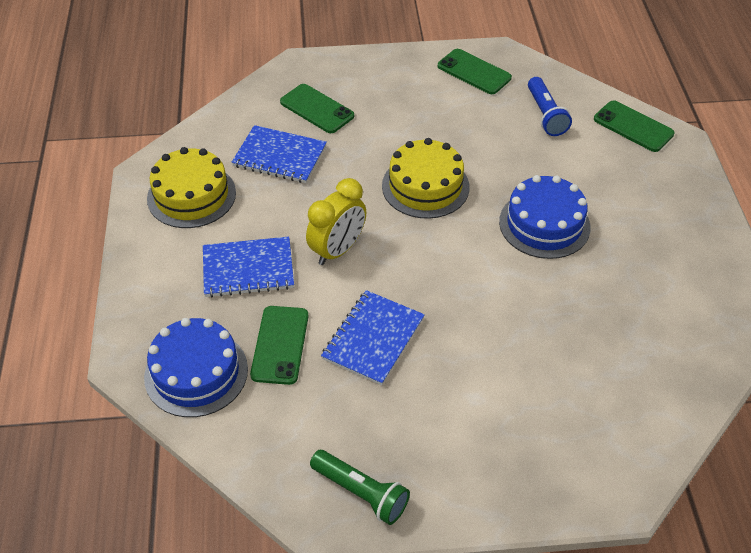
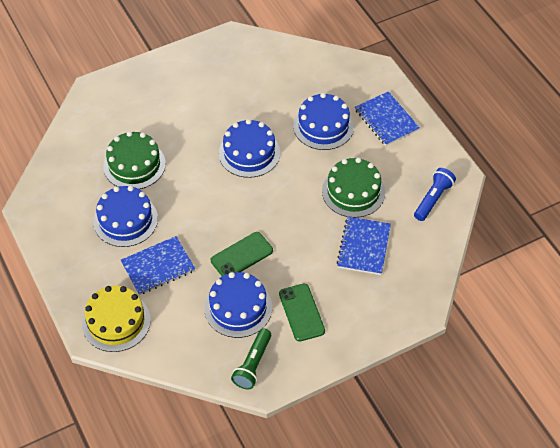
blue cake: [144,318,248,417] [499,175,591,259] = 2 -> [93,186,158,247] [204,272,272,338] [219,119,280,178] [293,93,354,150] = 4
green cake: none = 0 -> [103,131,166,189] [322,158,385,218] = 2
green phone: [250,306,309,385] [280,84,354,133] [438,49,512,94] [594,100,674,152] = 4 -> [211,232,273,276] [279,284,325,342] = 2
yellow cake: [147,147,236,228] [382,138,469,219] = 2 -> [82,286,151,352] = 1
yellow clock: [306,178,366,265] = 1 -> none = 0

